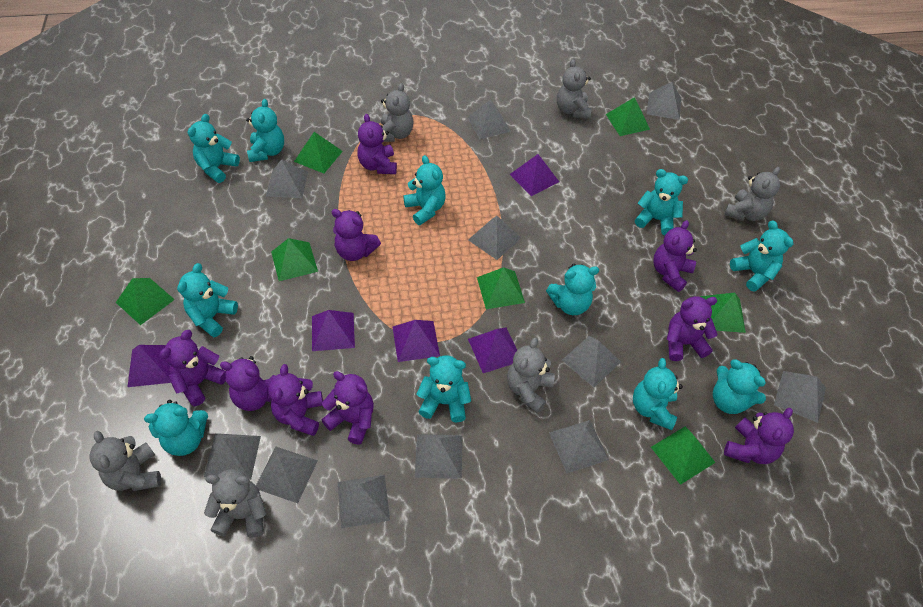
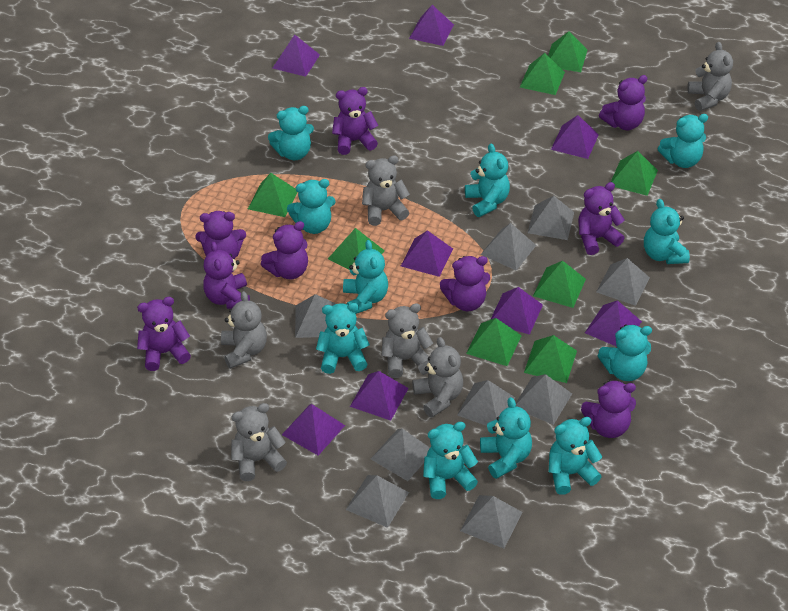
green pyramid: [116,278,175,325] [271,238,318,281] [294,132,343,173] [477,267,525,309] [606,97,650,136] [651,426,716,485] [700,293,746,333] = 7 -> [248,173,297,217] [328,228,385,270] [466,318,522,366] [520,53,565,95] [524,335,577,383] [533,261,586,308] [548,31,587,72] [611,151,658,196] = 8
grey pyramid: [204,433,261,480] [256,447,318,503] [266,159,308,198] [338,475,390,528] [415,434,463,479] [467,100,511,139] [468,216,521,260] [549,420,609,473] [562,336,621,387] [646,82,682,120] [774,371,826,423] = 11 -> [295,294,336,338] [346,475,409,528] [371,429,430,481] [457,380,515,426] [460,495,523,548] [480,223,536,270] [516,374,572,425] [528,196,574,240] [596,258,650,306] = 9
purple pyramid: [128,345,171,387] [312,310,355,351] [393,320,440,362] [468,328,517,373] [510,154,559,196] = 5 -> [273,34,320,77] [282,404,345,456] [350,371,409,421] [401,230,453,277] [409,5,454,46] [490,287,543,335] [551,115,599,159] [585,300,642,347] = 8

